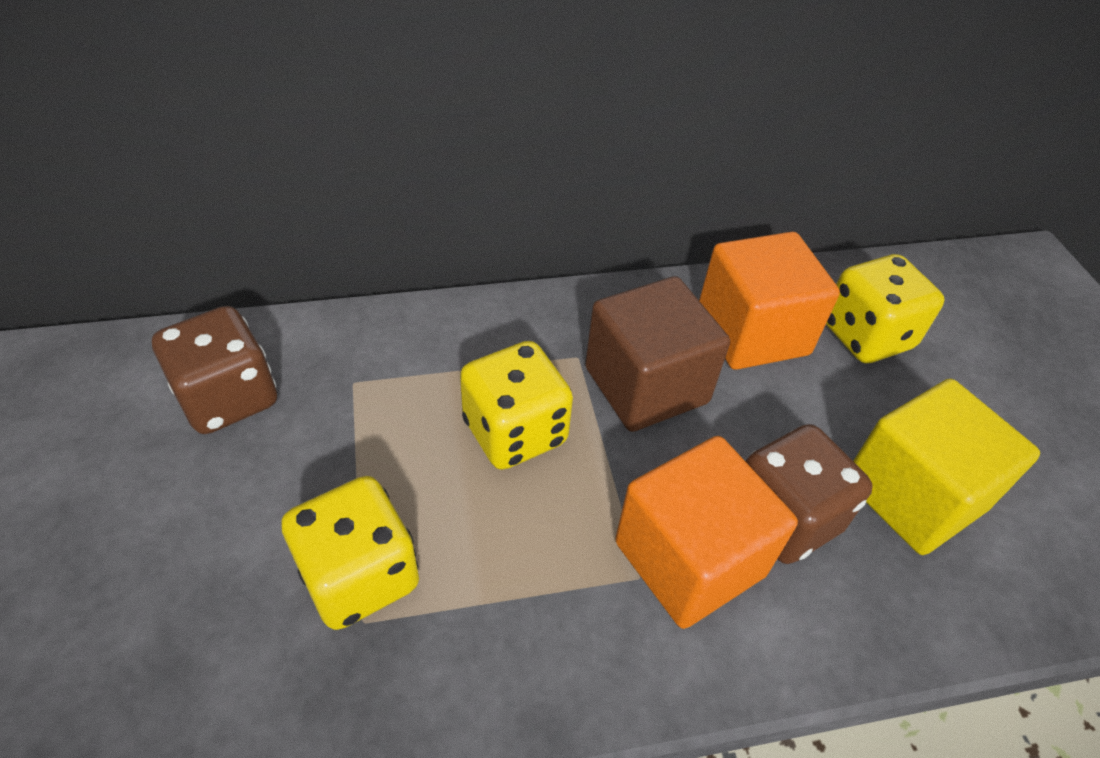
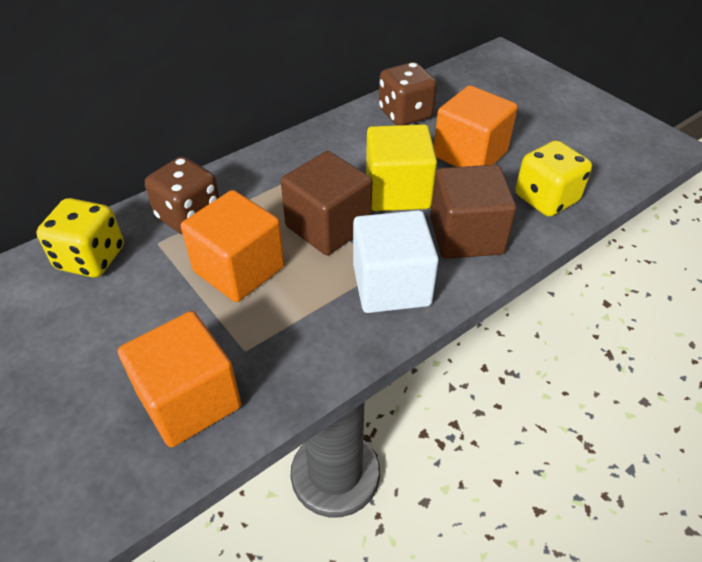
brown cube: [585,276,730,432] = 1 -> [281,151,372,255] [430,165,517,259] = 2
orange cube: [615,436,798,629] [699,232,840,370] = 2 -> [118,311,241,447] [181,190,284,302] [434,85,518,167] = 3
white cube: none = 0 -> [353,210,439,313] = 1
yellow dice: [281,476,419,630] [460,341,573,470] [826,254,944,363] = 3 -> [36,198,124,278] [515,140,592,217] = 2

